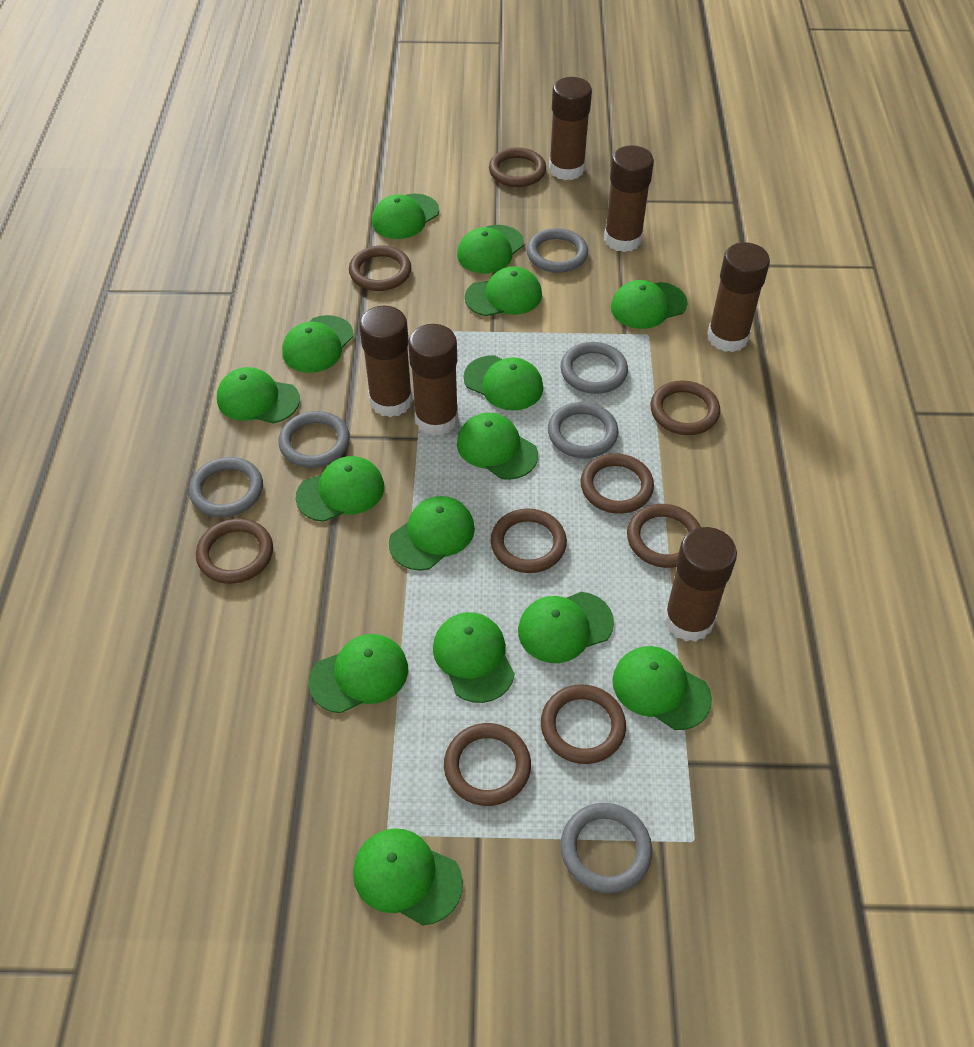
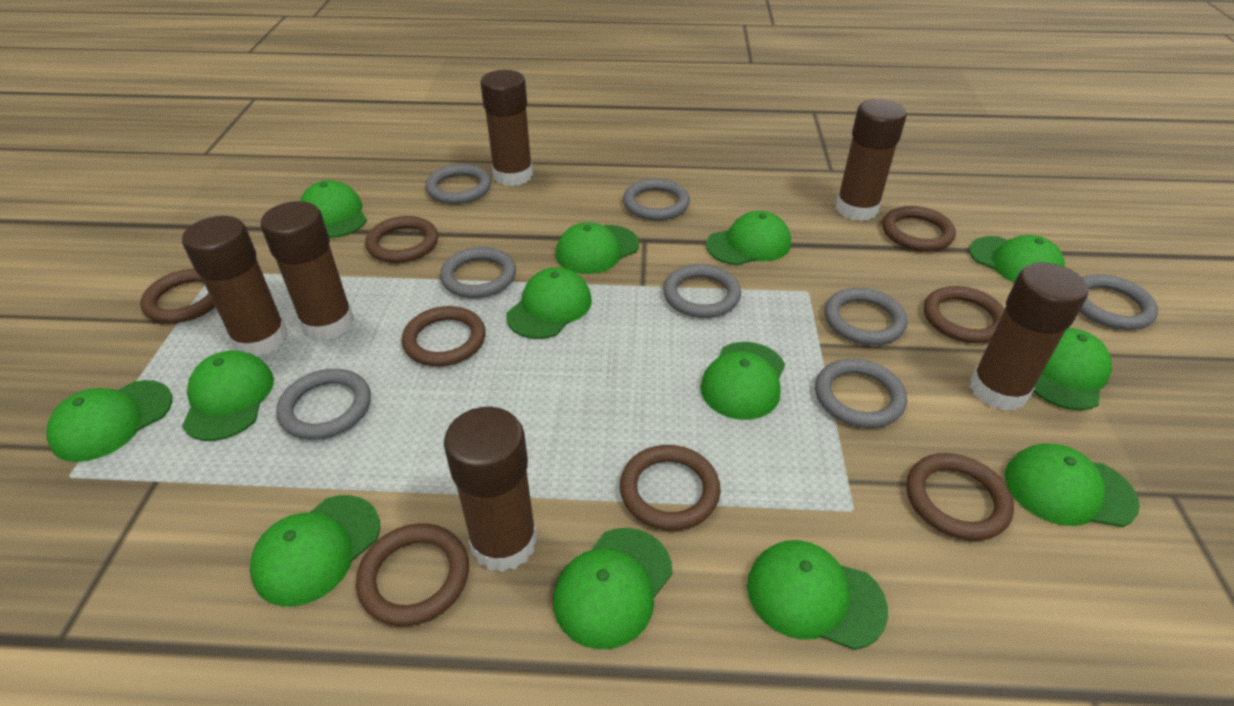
brown ring: [196,518,273,584] [349,245,411,291] [444,723,531,806] [489,147,546,187] [490,508,567,573] [541,684,626,764] [580,453,654,514] [627,504,701,568] [650,380,720,435] = 9 -> [140,269,215,323] [356,523,469,626] [365,216,438,263] [402,306,486,366] [620,445,721,531] [882,206,956,252] [906,453,1014,541] [924,286,1005,343] = 8
green cap: [217,367,300,423] [282,315,354,373] [296,456,384,522] [309,634,408,713] [353,828,463,926] [372,194,439,239] [389,496,475,571] [433,612,515,703] [457,225,524,274] [457,413,538,480] [464,355,543,411] [465,266,542,316] [518,592,614,663] [611,280,688,329] [612,646,712,730] = 15 -> [46,380,172,462] [182,350,274,441] [250,495,380,606] [300,180,367,238] [506,267,592,339] [553,528,672,649] [556,222,639,274] [700,342,785,420] [706,211,791,265] [747,540,888,650] [969,235,1065,283] [1005,444,1140,527] [1033,328,1112,410] = 13
grey ring: [189,457,263,517] [278,411,350,468] [527,228,588,273] [548,402,618,458] [560,342,628,394] [561,803,652,893] = 6 -> [276,369,371,440] [425,164,491,204] [440,247,516,298] [623,178,690,221] [663,264,741,318] [815,359,907,428] [825,288,907,345] [1079,274,1158,330] = 8

